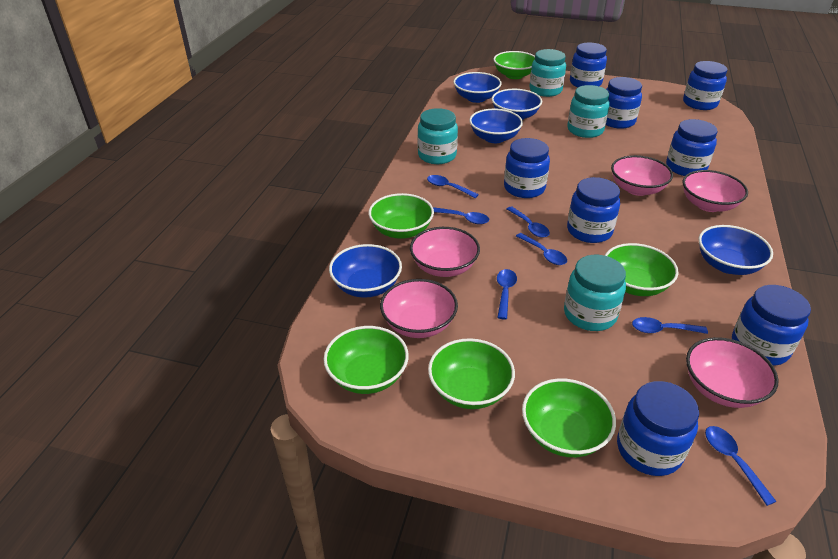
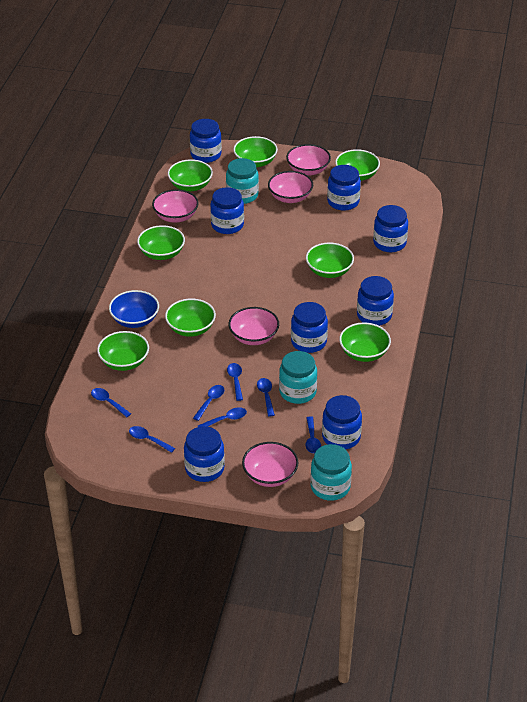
blue bowl: [329,244,402,298] [453,72,502,103] [469,109,523,143] [492,89,542,120] [698,225,773,275] = 5 -> [109,290,159,328] = 1
green bowl: [324,326,409,394] [369,193,434,239] [428,338,515,409] [493,51,535,79] [522,378,616,457] [605,243,678,296] = 6 -> [97,331,149,371] [137,225,185,260] [165,298,216,337] [168,159,213,191] [233,136,278,167] [306,242,354,278] [335,149,380,181] [339,322,391,362] = 8
turquoise jar: [418,108,458,164] [529,49,566,97] [564,255,626,331] [567,85,610,138] = 4 -> [226,158,259,204] [279,351,317,404] [310,444,352,501] = 3

